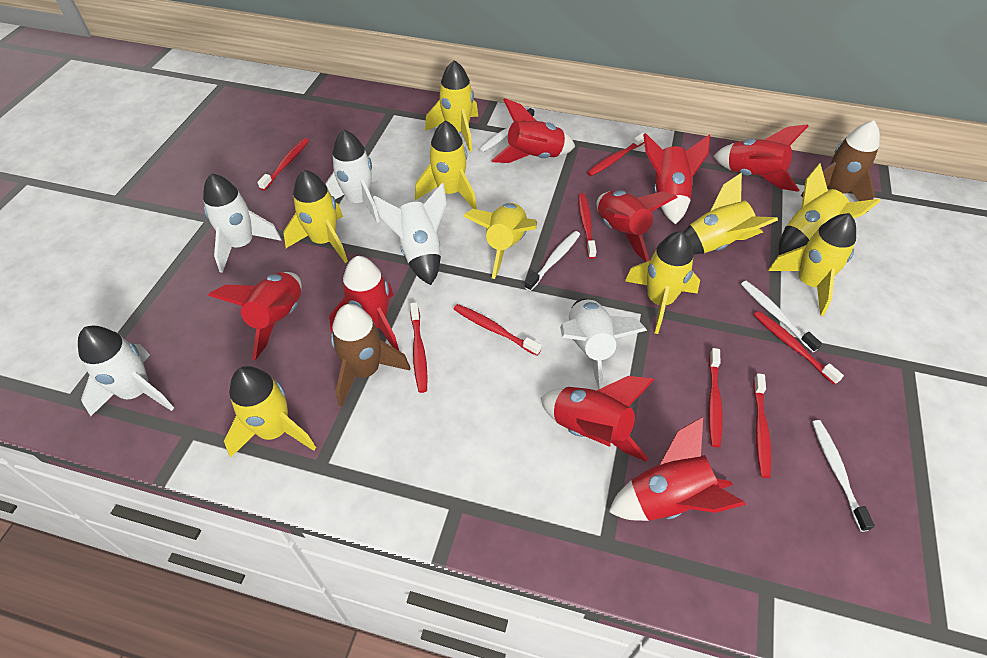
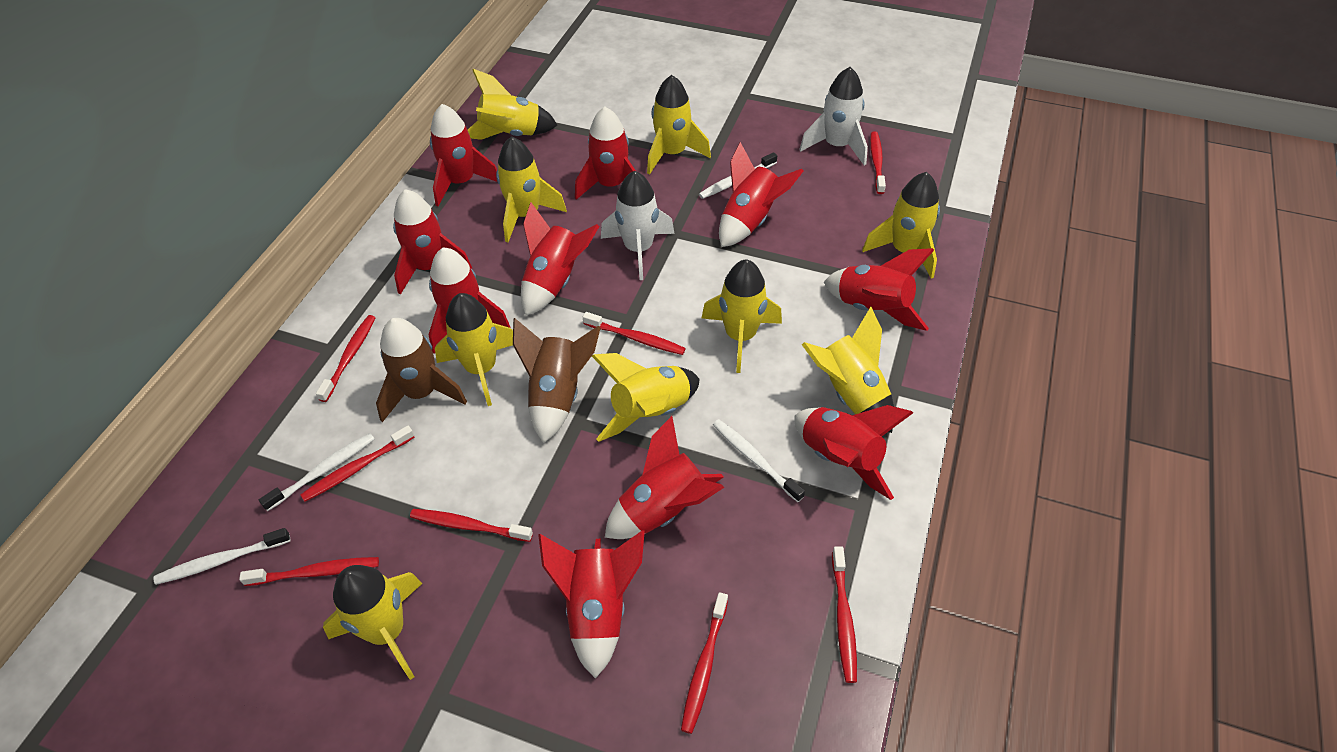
red rocket: [208,272,302,360] [329,256,399,351] [491,98,575,163] [541,376,654,462] [597,190,678,262] [609,417,746,521] [643,133,710,225] [713,124,808,192] = 8 -> [393,189,473,295] [428,247,510,354] [430,104,497,207] [521,202,600,316] [538,531,645,679] [575,107,636,200] [605,416,724,539] [719,142,803,247] [794,405,913,500] [824,248,934,331] = 10
white rocket: [78,326,174,416] [203,173,281,273] [325,130,380,223] [373,183,447,285] [560,299,647,389] = 5 -> [601,171,675,280] [799,67,868,166] = 2

